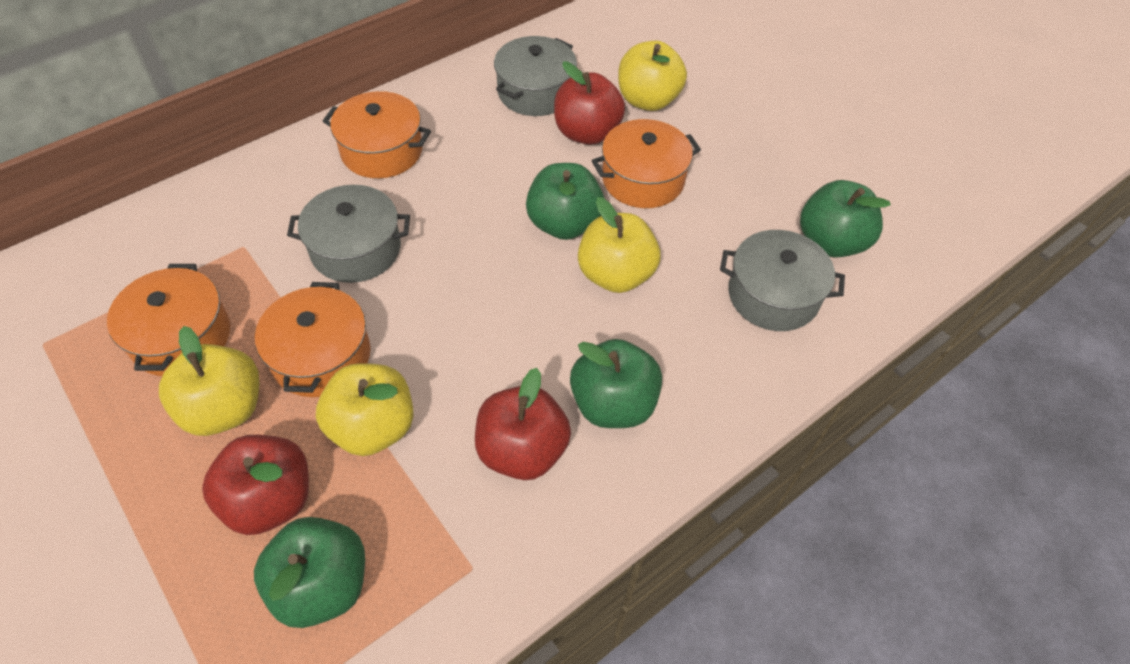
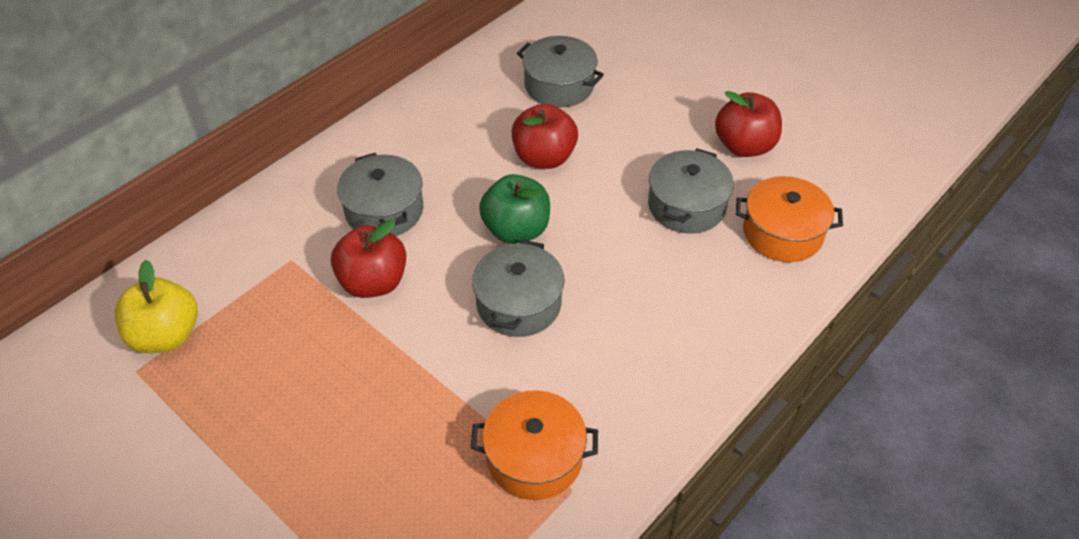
green apple: [254,517,365,628] [526,163,605,240] [570,339,662,428] [800,180,891,258] = 4 -> [479,174,550,244] = 1
grey pot: [287,185,410,283] [494,36,577,116] [720,230,845,331] = 3 -> [337,153,423,236] [472,240,565,337] [517,36,604,108] [648,148,734,234] = 4
orange pot: [107,264,230,376] [255,282,371,397] [323,91,431,178] [592,119,701,208] = 4 -> [470,390,598,500] [736,176,843,262] = 2
yellow apple: [159,326,260,436] [316,363,414,456] [578,197,660,293] [618,41,687,111] = 4 -> [115,260,198,353] = 1

